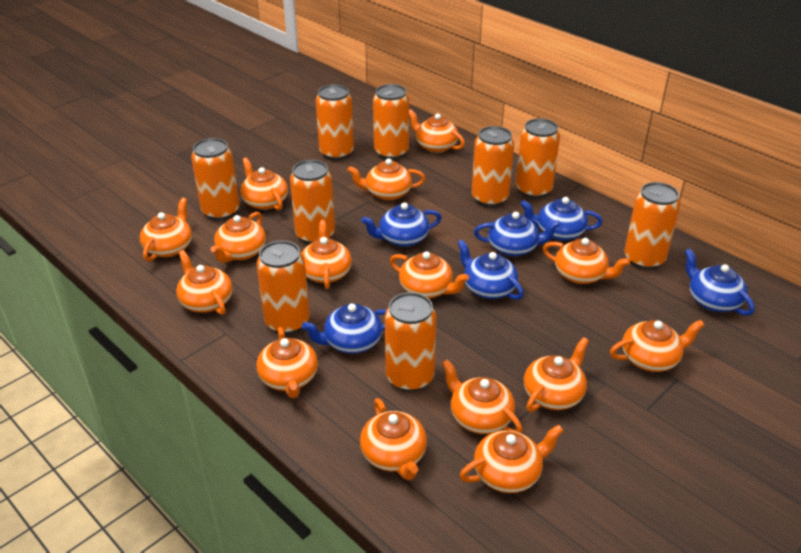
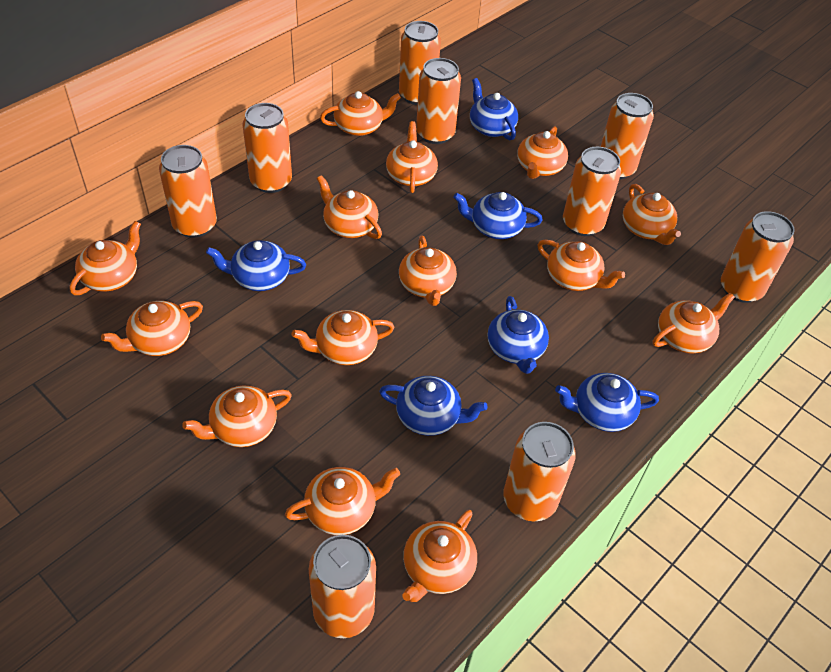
orange teapot: [140,197,192,262] [176,250,233,315] [210,212,266,263] [240,157,288,210] [257,327,318,398] [301,219,352,289] [347,158,425,200] [360,398,427,480] [390,251,469,298] [409,109,465,153] [442,359,523,434] [460,425,564,493] [524,337,589,412] [543,238,630,284] [610,320,705,372] = 15 -> [70,221,141,295] [101,301,203,356] [182,385,292,447] [285,467,400,535] [292,310,394,365] [317,175,382,239] [320,91,401,136] [386,121,438,193] [399,236,457,306] [402,510,477,602] [517,126,568,179] [537,239,625,291] [623,184,681,245] [653,293,735,354] = 14

